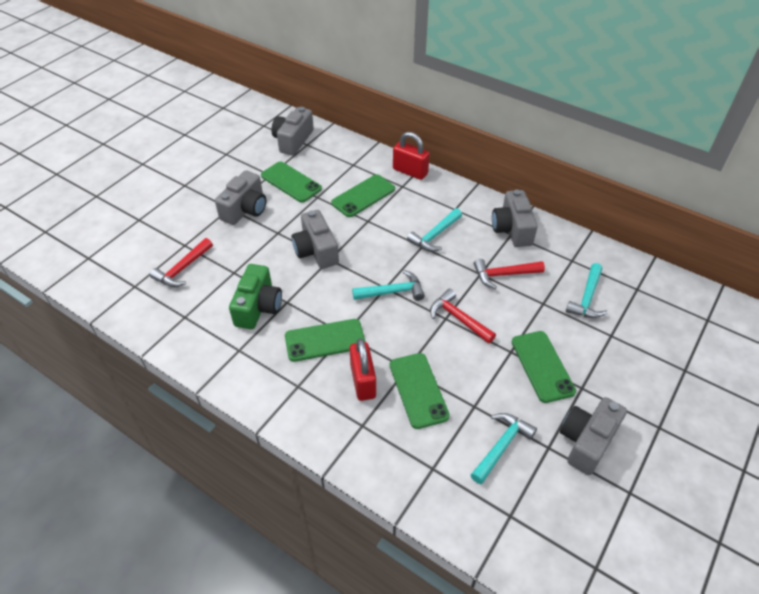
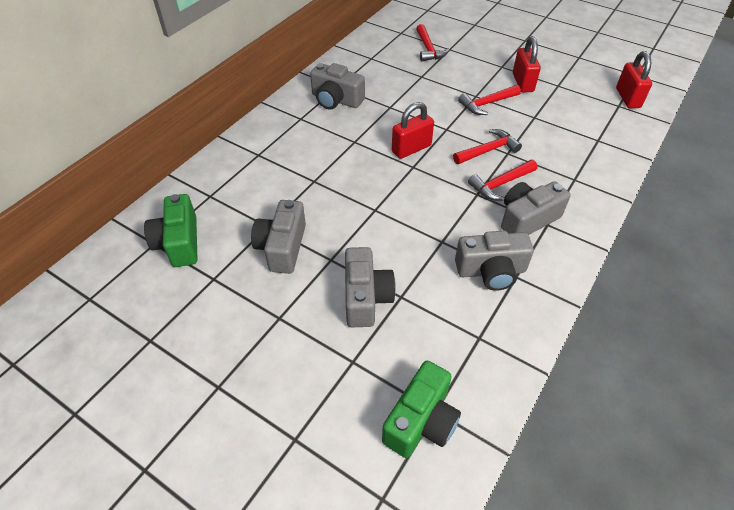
green camera: [229,264,282,329] = 1 -> [144,194,197,267] [382,361,461,458] = 2
green phone: [261,161,322,202] [285,319,366,362] [331,174,395,217] [390,353,450,429] [512,331,576,403] = 5 -> none = 0
red hammer: [150,238,213,287] [430,288,496,344] [474,259,545,289] = 3 -> [416,24,449,61] [453,129,522,164] [458,85,521,115] [468,160,538,201] = 4
red padlock: [349,338,376,401] [393,132,430,180] = 2 -> [392,102,434,159] [513,36,541,93] [616,51,652,108] = 3
turquoise hammer: [352,270,425,301] [407,208,462,252] [471,413,537,484] [566,263,608,318] = 4 -> none = 0

